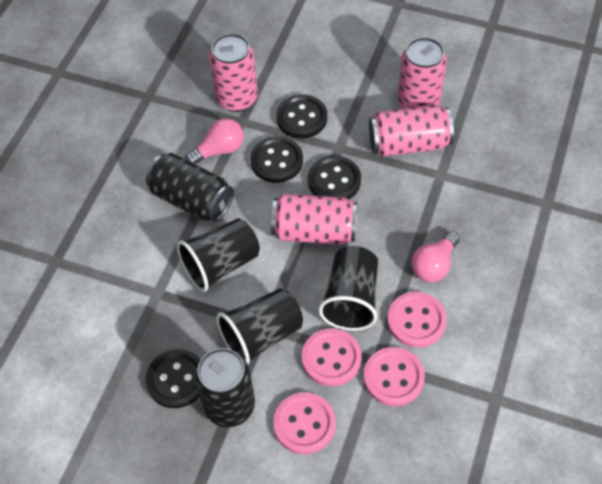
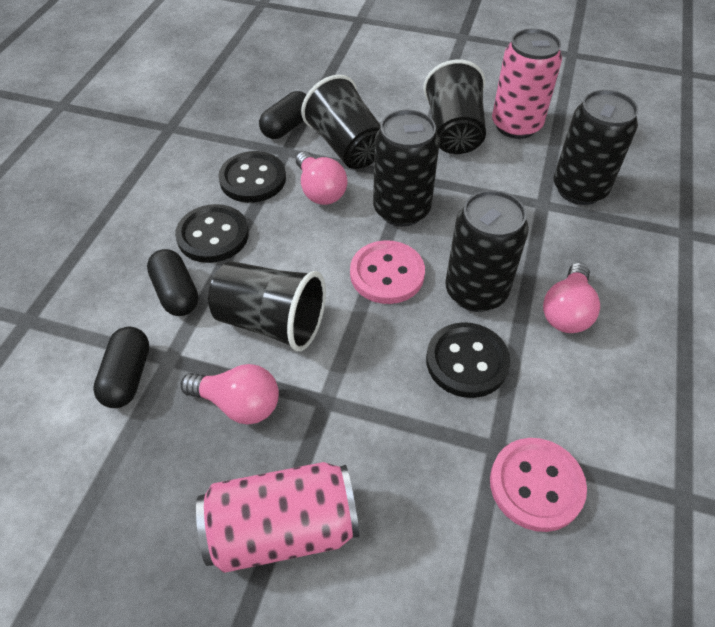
black button: [145,349,200,408] [250,136,303,183] [276,94,327,139] [308,155,361,199] = 4 -> [175,204,249,263] [218,151,286,203] [426,322,510,398] = 3
black can: [146,153,234,222] [195,348,255,427] = 2 -> [373,110,440,226] [445,190,529,312] [554,90,638,205] = 3
black capsule: none = 0 -> [93,327,149,408] [147,249,198,316] [259,91,307,139] = 3
pink button: [273,392,336,455] [302,329,362,386] [364,347,425,406] [387,292,447,348] = 4 -> [350,240,425,304] [490,438,587,532] = 2
pink can: [209,33,258,112] [271,193,357,245] [369,105,454,157] [398,37,447,109] = 4 -> [196,462,359,573] [492,29,562,139] = 2
pink light bulb: [185,118,244,164] [411,231,460,282] = 2 -> [181,364,279,424] [296,151,347,205] [543,263,600,333] = 3

